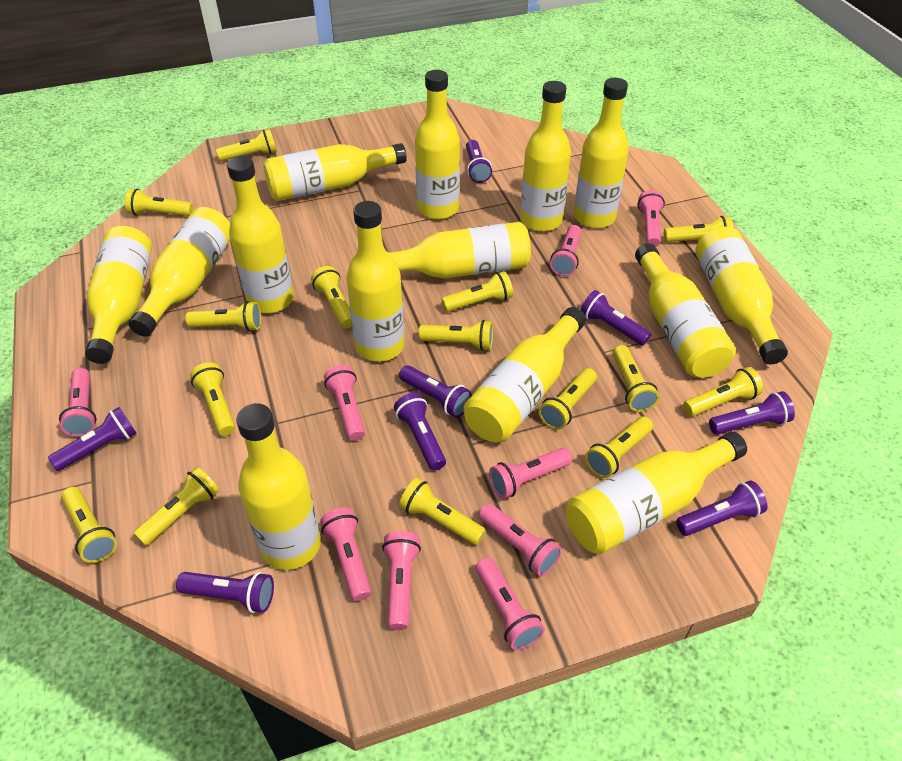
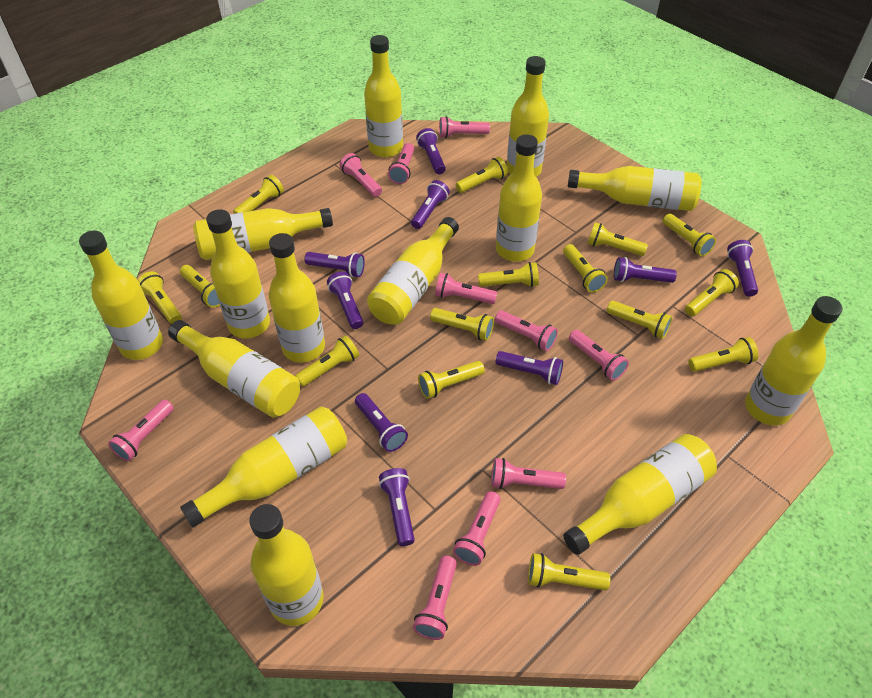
pink flashlight: [59,368,96,437] [320,508,371,601] [324,365,365,441] [382,531,421,630] [476,558,545,650] [479,503,562,576] [489,448,572,499] [550,225,582,276] [637,190,665,247] = 9 -> [108,400,174,461] [340,153,382,197] [388,143,414,184] [413,556,457,640] [435,273,497,304] [439,116,490,138] [453,491,501,566] [491,458,566,489] [495,310,558,351] [569,330,629,381] = 10
purple flashlight: [48,407,137,471] [176,572,274,613] [394,393,446,471] [399,365,472,418] [466,140,492,183] [581,290,651,345] [676,481,767,536] [709,391,795,435] = 8 -> [304,252,365,277] [327,272,363,329] [355,393,408,452] [379,468,415,546] [411,180,450,229] [416,128,446,174] [496,351,563,385] [614,257,677,283] [727,240,758,297] = 9

